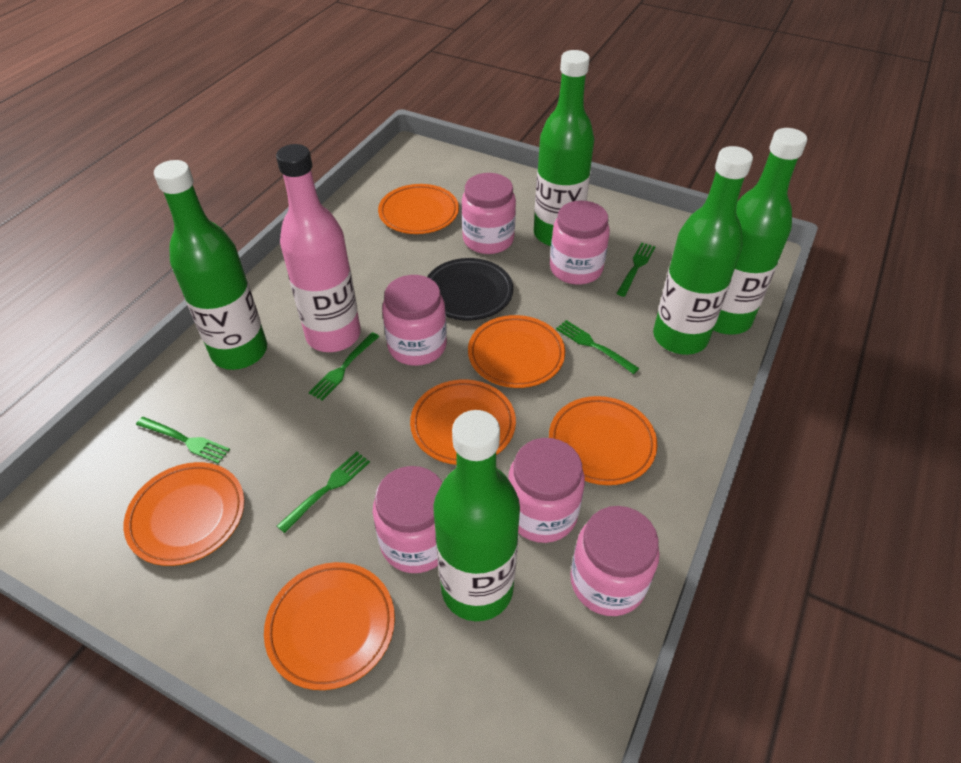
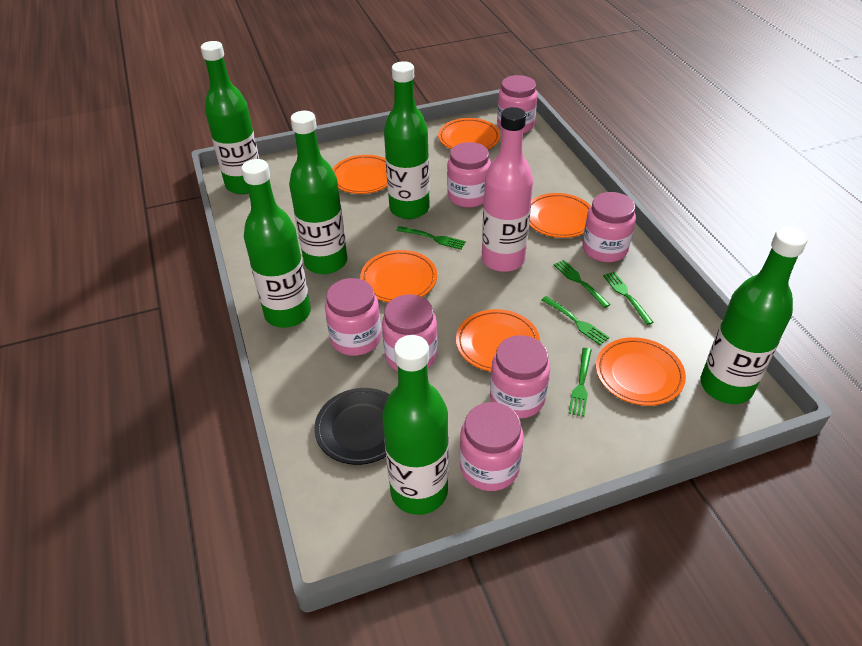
green bottle: [154,160,267,370] [433,410,520,621] [534,50,594,246] [653,146,753,355] [713,128,807,335] = 5 -> [201,41,260,194] [241,159,311,328] [289,111,347,274] [382,335,449,515] [384,61,430,219] [701,227,808,404] = 6
pink jar: [373,466,443,573] [382,275,447,366] [462,173,516,254] [508,438,585,543] [550,201,610,285] [570,506,660,616] = 6 -> [325,278,381,356] [382,294,438,371] [447,142,491,208] [460,402,524,491] [490,335,550,419] [497,75,537,134] [582,192,636,262] = 7

